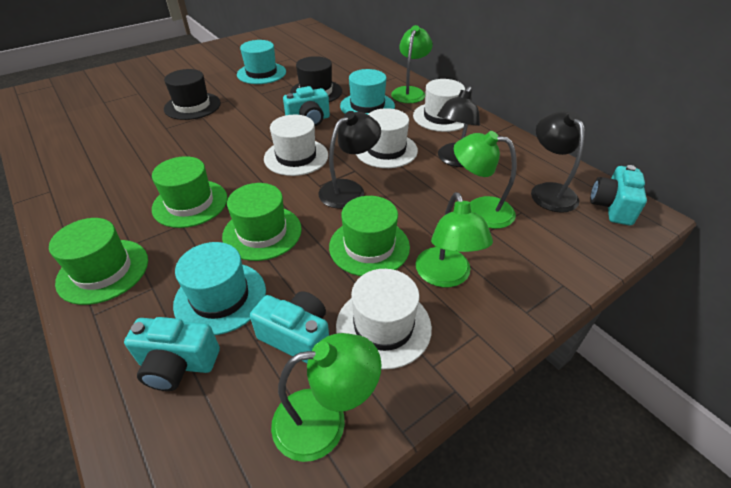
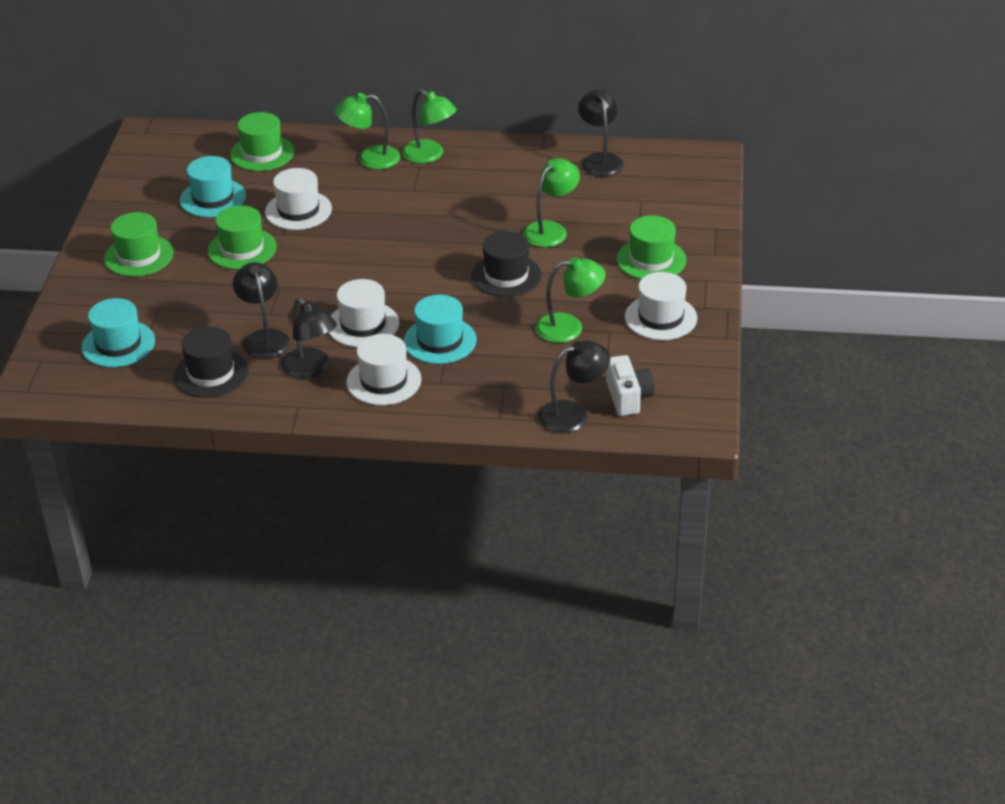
black lamp: [319,111,381,209] [437,86,480,167] [531,111,585,213] = 3 -> [233,262,290,359] [281,298,337,378] [538,340,610,433] [578,90,624,177] = 4
turquoise camera: [124,317,220,391] [250,291,329,363] [283,86,330,126] [590,165,647,225] = 4 -> none = 0
white camera: none = 0 -> [606,355,654,416] = 1

